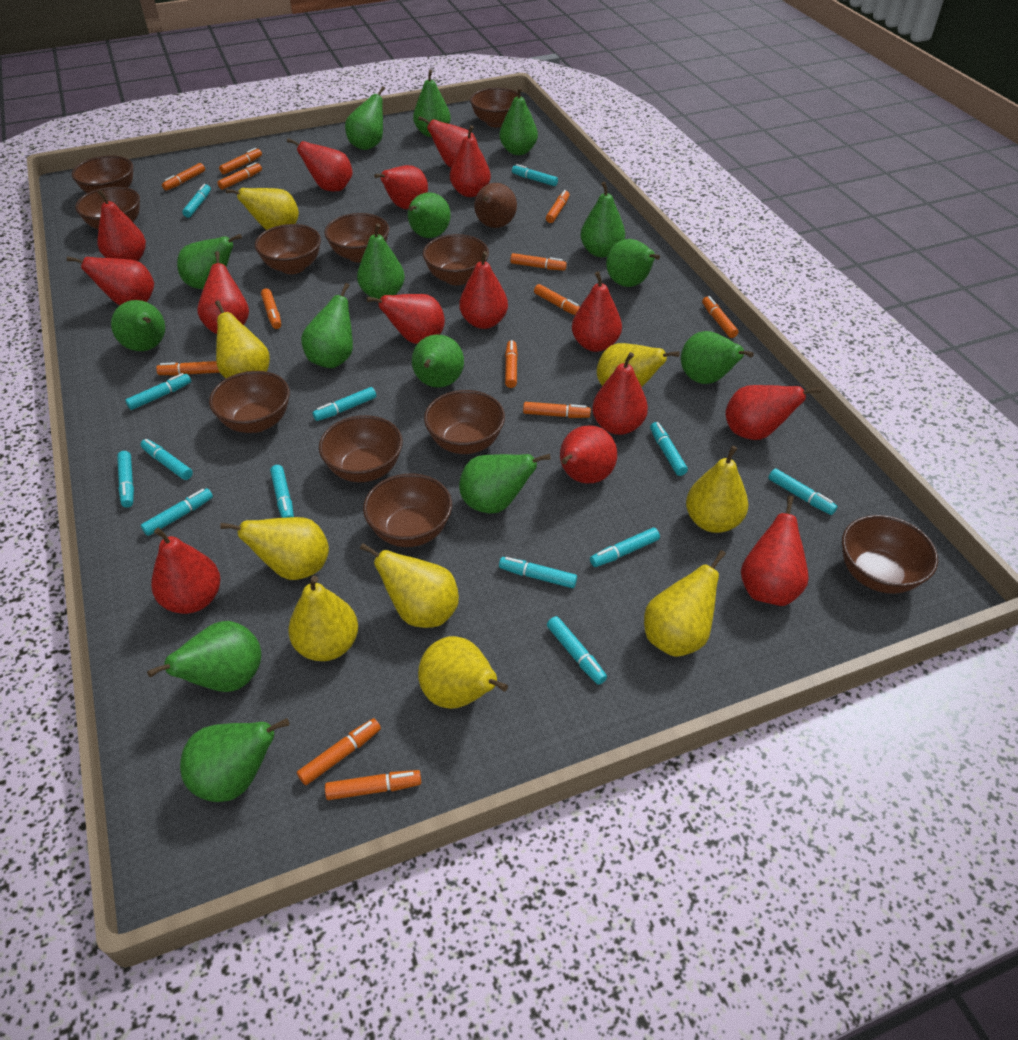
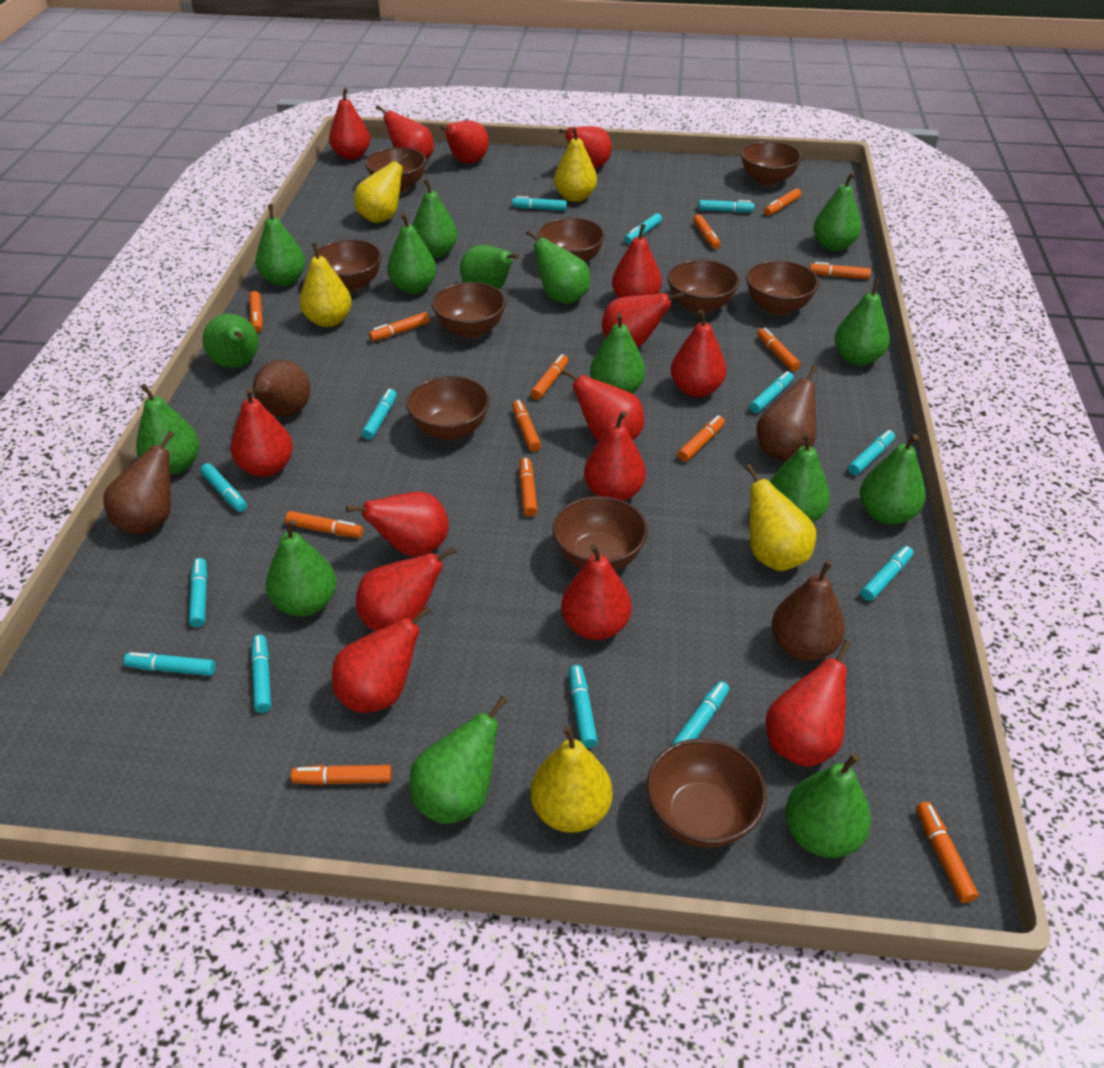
brown bowl: [72,155,133,193] [75,186,140,230] [209,371,290,433] [255,224,321,274] [319,415,403,482] [324,213,389,262] [363,473,452,547] [423,234,489,285] [424,390,505,454] [470,88,522,127] [842,515,938,594] = 11 -> [311,239,382,292] [365,147,426,192] [406,376,490,440] [432,282,506,338] [537,218,605,263] [552,496,648,571] [647,738,767,848] [667,260,740,314] [741,141,802,186] [746,260,819,315] = 10
brown pear: [474,183,517,228] = 1 -> [103,430,174,534] [253,360,310,417] [757,365,817,461] [771,561,845,661] = 4
yellow pear: [215,301,270,378] [220,517,329,580] [226,188,299,230] [288,576,358,661] [360,543,459,628] [418,636,508,709] [597,343,680,387] [644,550,726,657] [686,446,748,533] = 9 -> [300,242,352,327] [354,154,408,223] [531,726,612,833] [554,127,597,202] [745,464,816,571] = 5

